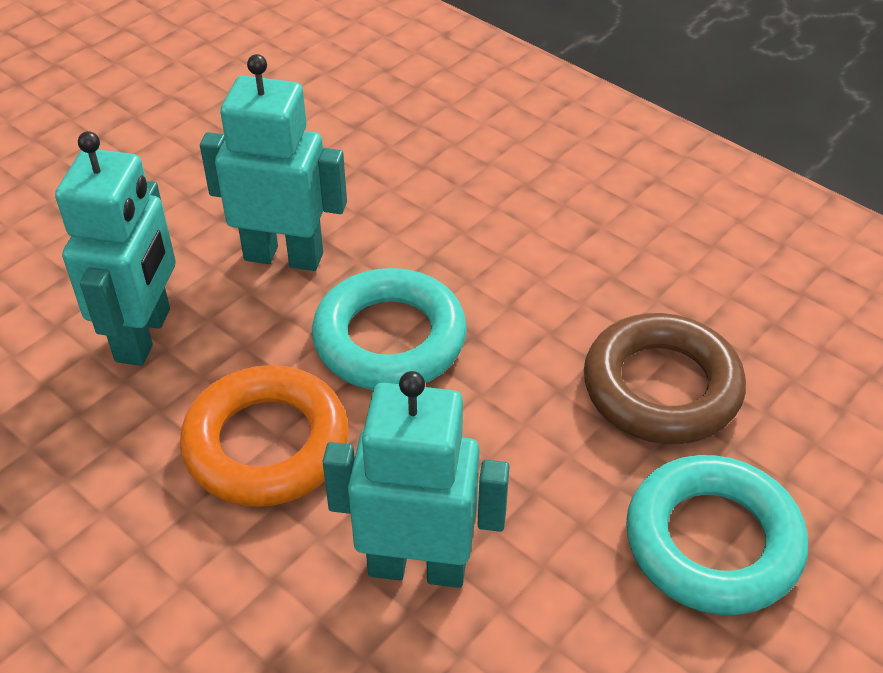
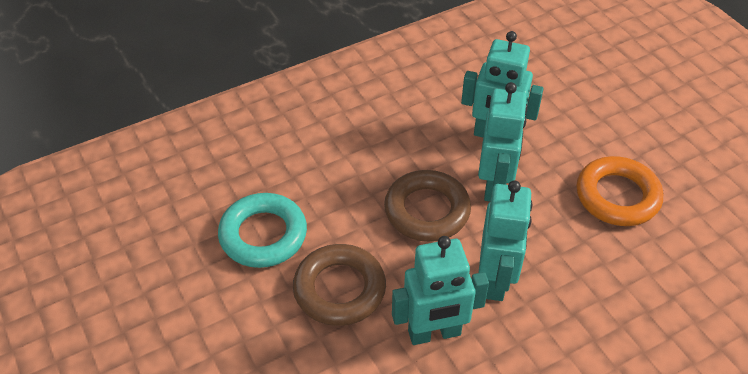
brown ring: [584,313,746,444] = 1 -> [293,244,386,326] [384,170,471,242] = 2
turquoise ring: [312,268,467,390] [626,455,808,615] = 2 -> [218,193,307,268] = 1
turquoise robot: [55,131,176,366] [200,54,347,271] [323,371,510,588] = 3 -> [392,236,489,345] [461,31,544,137] [478,82,528,202] [479,180,532,301] = 4

